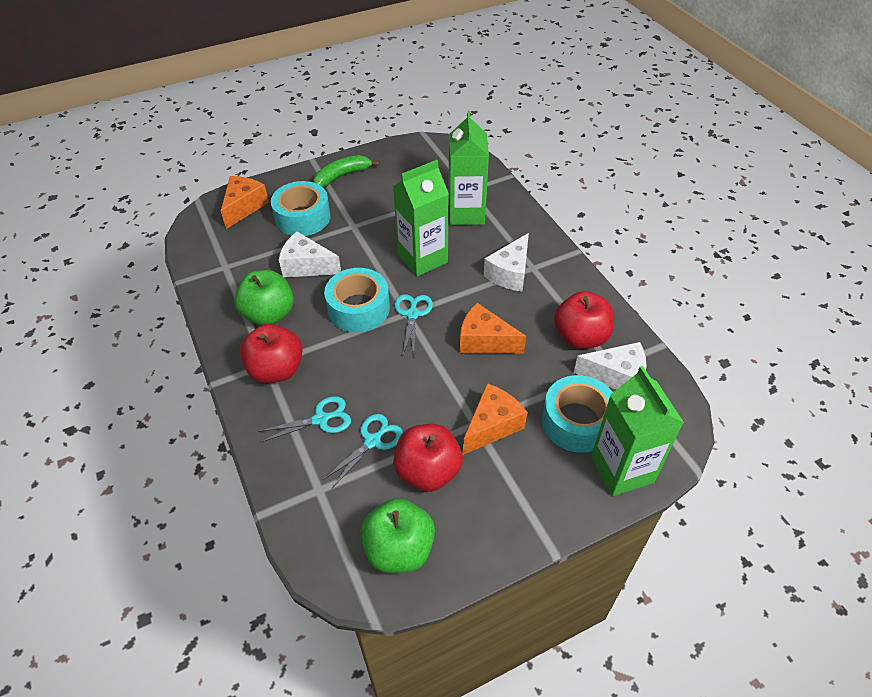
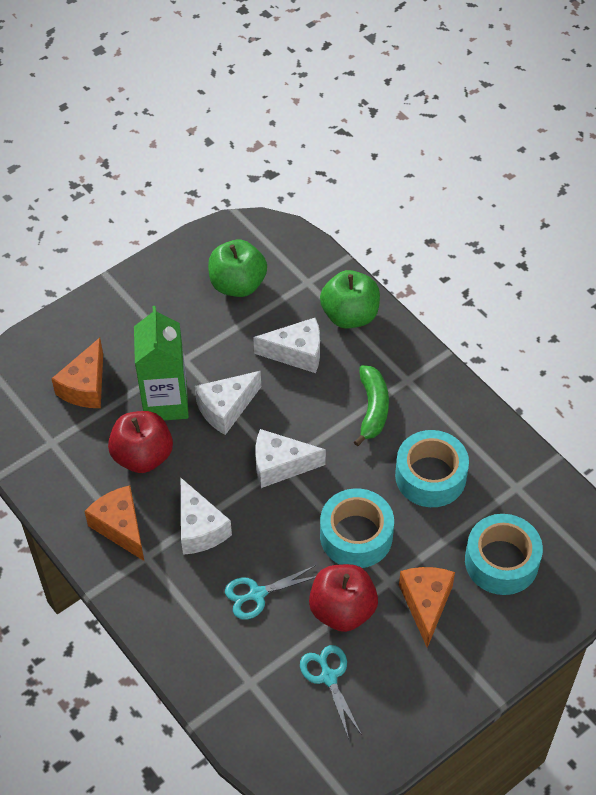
green carton: [393,160,449,277] [449,111,489,225] [591,366,684,496] = 3 -> [134,306,189,420] = 1
red apple: [240,324,303,383] [393,424,463,492] [554,291,614,349] = 3 -> [108,411,173,473] [309,564,378,632] = 2
turquoise scissors: [258,396,351,443] [322,414,403,488] [394,294,433,354] = 3 -> [225,565,316,619] [300,645,362,739] = 2
white cheese: [279,232,341,277] [484,233,529,292] [573,342,647,390] = 3 -> [181,478,232,555] [195,371,261,435] [253,318,320,373] [256,429,326,488] = 4

